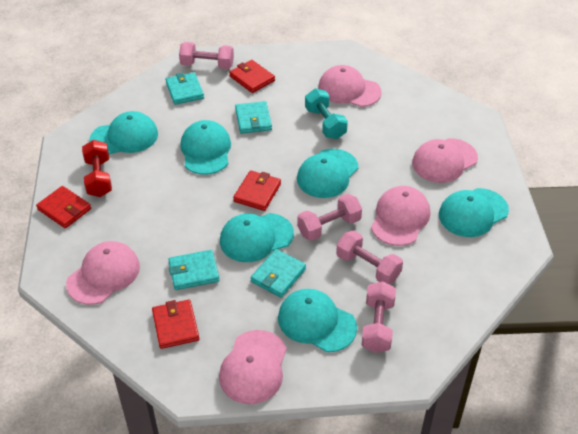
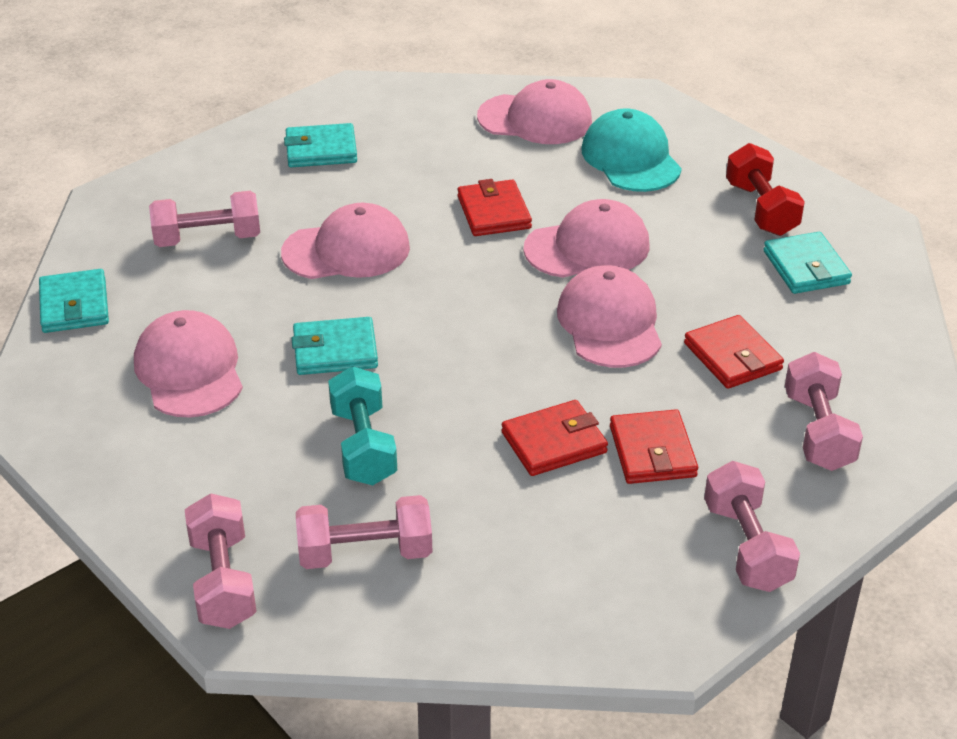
pink dumbbell: [179,42,234,69] [297,194,362,241] [336,231,403,284] [361,281,396,353] = 4 -> [149,191,260,247] [185,493,257,629] [296,495,432,569] [704,461,800,592] [785,352,863,471] = 5
turquoise cap: [90,111,158,154] [180,120,231,175] [220,213,294,262] [278,289,357,352] [297,149,358,198] [439,188,509,237] = 6 -> [582,108,682,192] = 1

